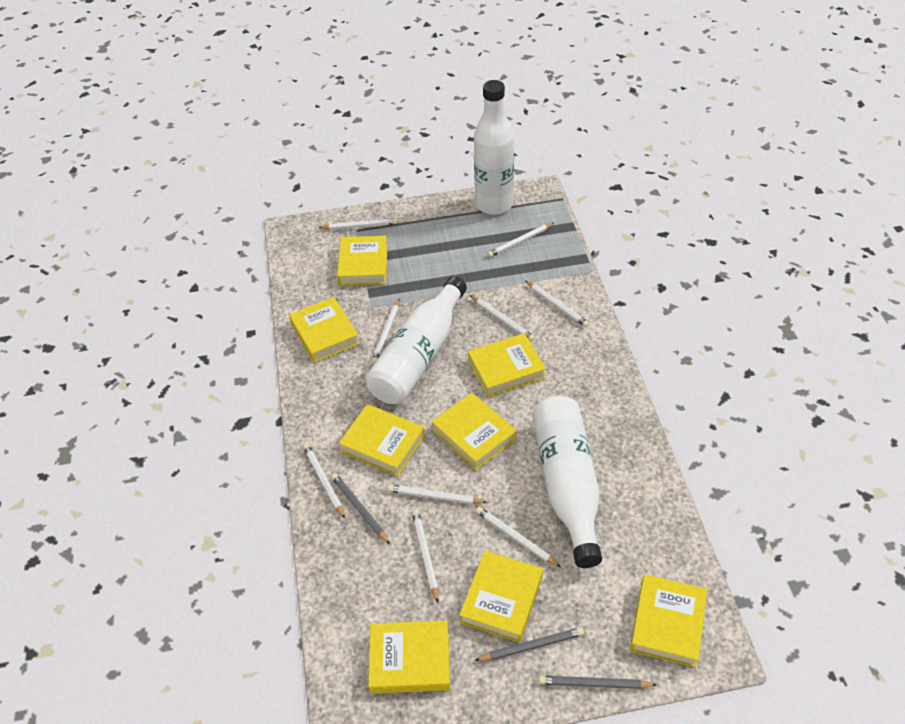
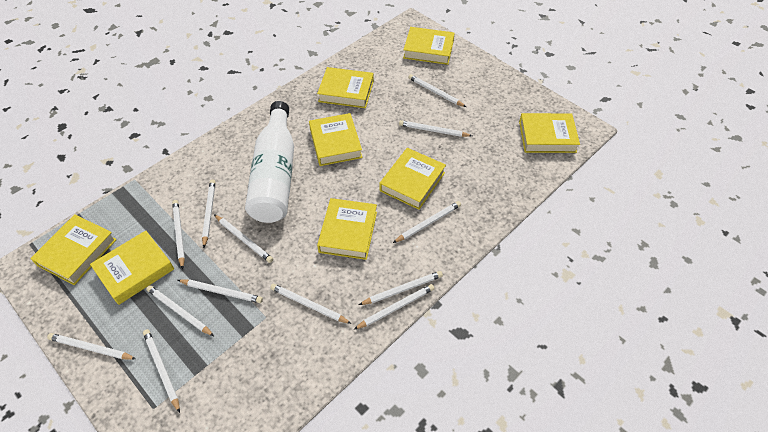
grey pencil: [331,473,390,544] [474,627,584,661] [539,676,657,689] = 3 -> none = 0
white bottle: [365,276,467,404] [474,80,514,215] [532,396,602,568] = 3 -> [245,101,294,223] = 1
white pencil: [303,443,345,519] [319,218,398,230] [372,299,399,364] [387,485,488,504] [412,509,439,603] [470,295,535,341] [475,507,561,567] [487,223,554,257] [525,281,589,327] = 9 -> [47,333,136,360] [143,329,180,413] [146,285,214,336] [172,200,185,270] [178,280,263,303] [202,179,216,248] [214,214,273,263] [270,284,352,324] [353,284,435,330] [359,271,443,305] [393,201,461,243] [399,120,472,137] [408,74,466,107] = 13

